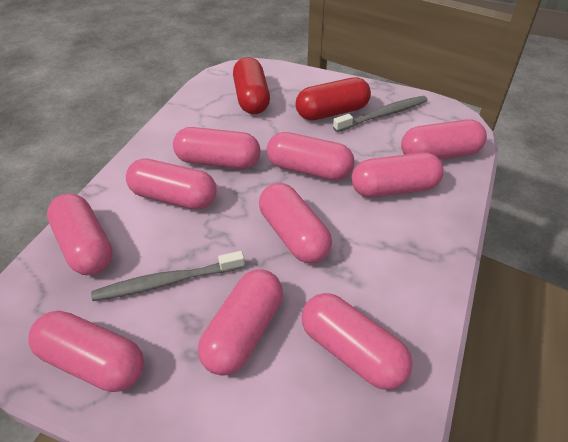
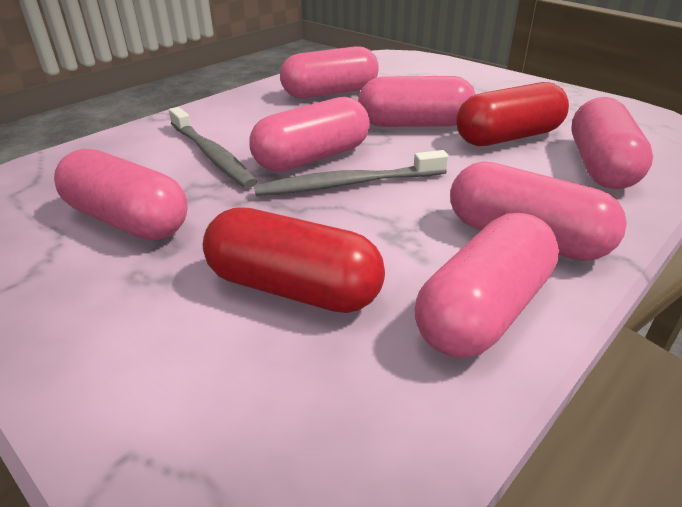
pink capsule: [29,311,144,392] [47,194,113,275] [126,158,217,210] [173,127,260,169] [198,270,283,376] [259,183,332,263] [267,132,355,181] [302,293,413,390] [351,152,444,198] [401,119,487,159] = 10 -> [54,149,188,240] [249,97,370,172] [280,46,379,98] [358,76,476,127] [414,213,559,358] [450,161,627,261] [572,97,653,189] = 7

